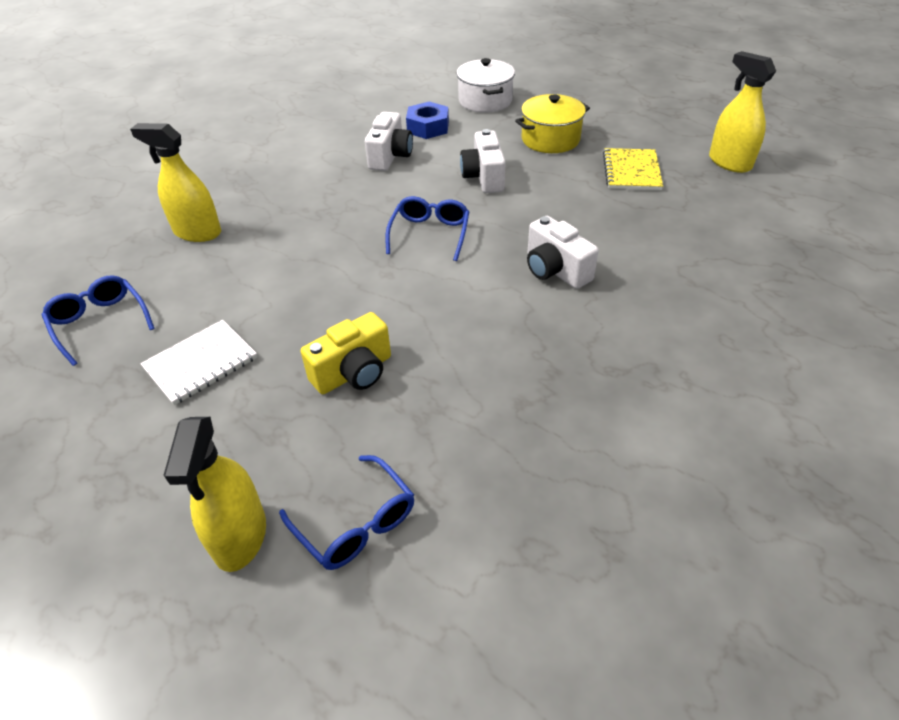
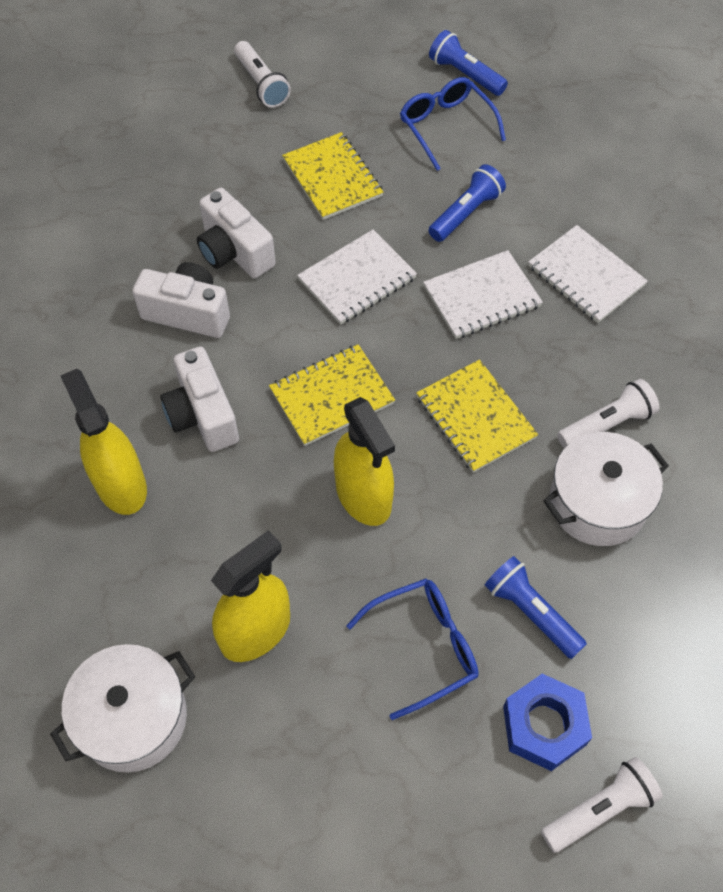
blue flashlight: none = 0 -> [428,164,506,242] [429,30,508,96] [485,556,587,659] = 3
blue glasses: [42,275,155,366] [279,455,414,570] [386,196,469,261] = 3 -> [347,579,479,720] [400,77,506,171] = 2
white flashlight: none = 0 -> [234,41,291,108] [541,757,663,853] [557,379,659,448] = 3
white notebook: [140,320,257,405] = 1 -> [297,230,417,325] [423,250,543,339] [528,225,648,323] = 3
white pot: [457,58,515,113] = 1 -> [50,644,195,773] [543,432,669,546] = 2
yellow camera: [300,312,391,394] = 1 -> none = 0
yellow notebook: [603,148,663,190] = 1 -> [269,344,395,446] [282,132,383,220] [416,360,538,473] = 3
yellow pot: [515,94,590,153] = 1 -> none = 0

